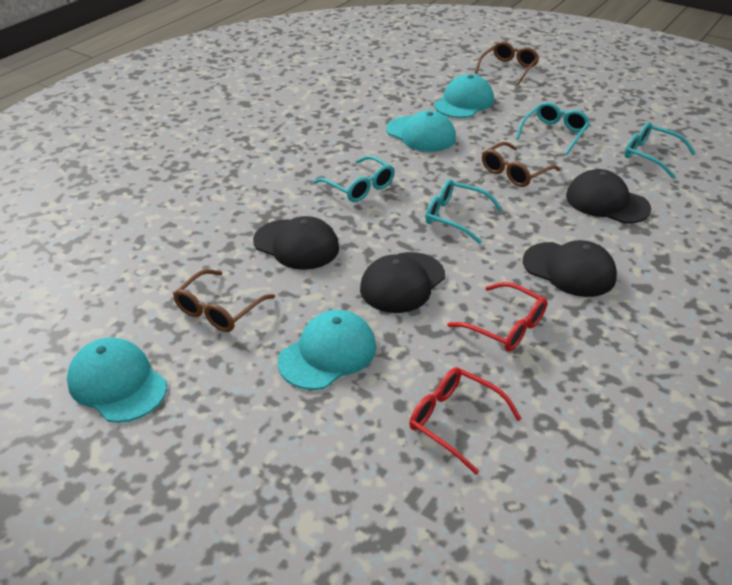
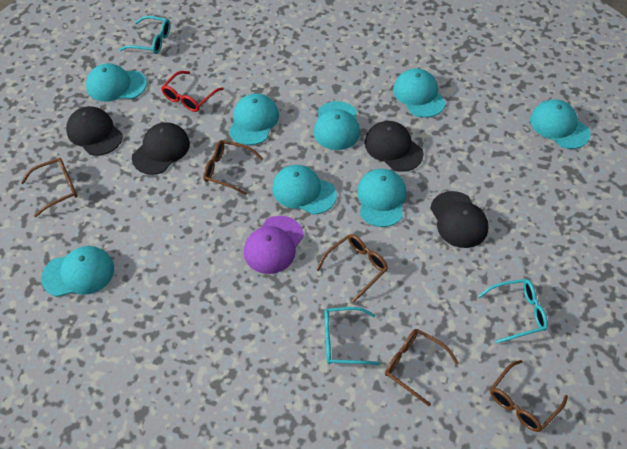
brown glasses: [173,269,275,332] [475,41,539,85] [482,142,560,187] = 3 -> [21,158,77,217] [203,140,263,195] [316,234,388,303] [385,329,459,406] [490,360,568,432] = 5
purple cap: none = 0 -> [244,216,304,274] = 1
red glasses: [409,367,522,474] [447,282,547,352] = 2 -> [161,71,223,112] = 1
turquoise cap: [67,337,167,423] [278,310,376,390] [386,111,456,152] [434,74,494,118] = 4 -> [41,246,114,297] [86,63,147,102] [229,93,279,145] [272,165,337,215] [314,101,360,150] [357,169,407,227] [393,68,446,118] [530,99,590,149] = 8
turquoise glasses: [314,156,395,202] [425,179,503,244] [516,102,590,155] [625,122,695,178] = 4 -> [119,16,171,54] [325,307,380,365] [478,279,548,343] = 3

